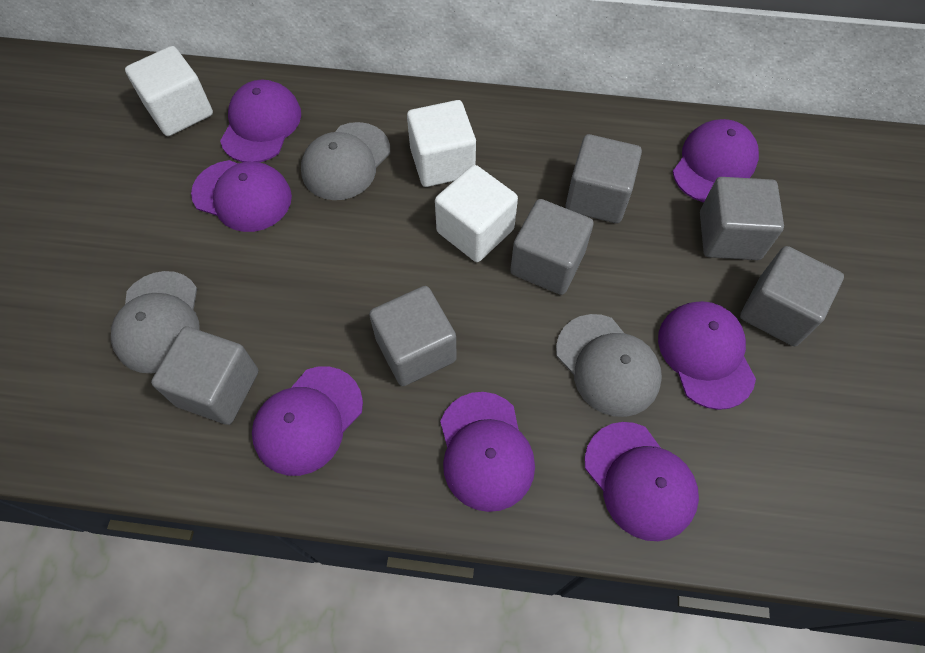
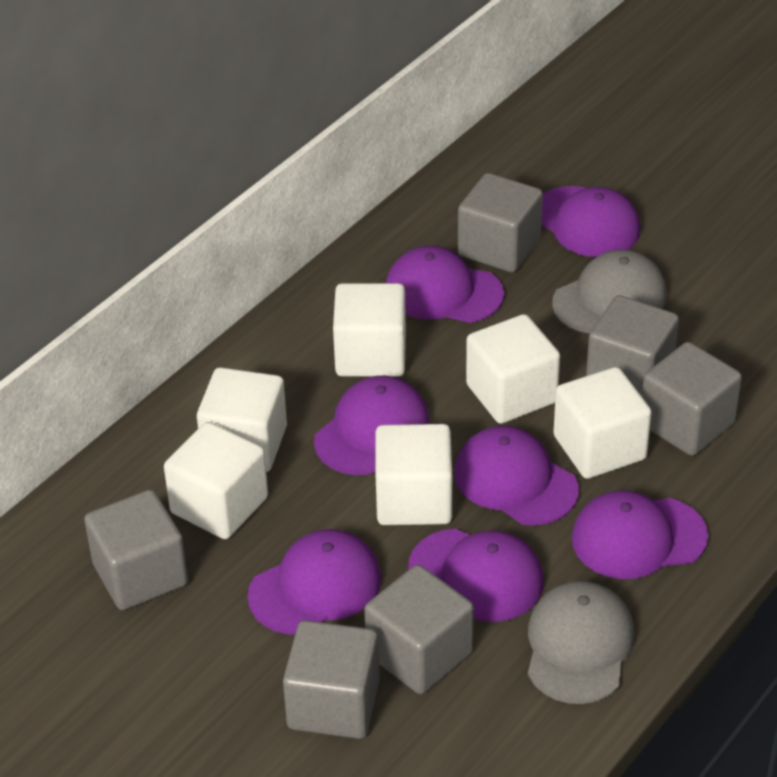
grey cap: [111,271,200,373] [301,122,390,200] [556,314,662,417] = 3 -> [528,581,634,704] [552,250,667,333] = 2
white cube: [125,46,213,136] [407,100,476,187] [435,165,518,262] = 3 -> [164,422,268,539] [197,367,287,472] [333,283,406,377] [375,424,452,525] [466,314,560,424] [553,367,652,479] = 6

